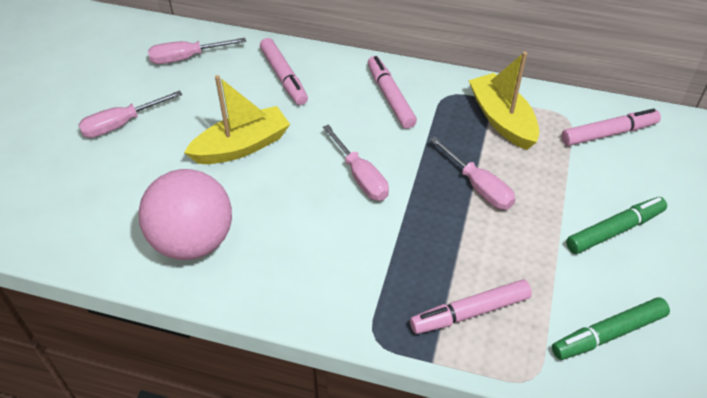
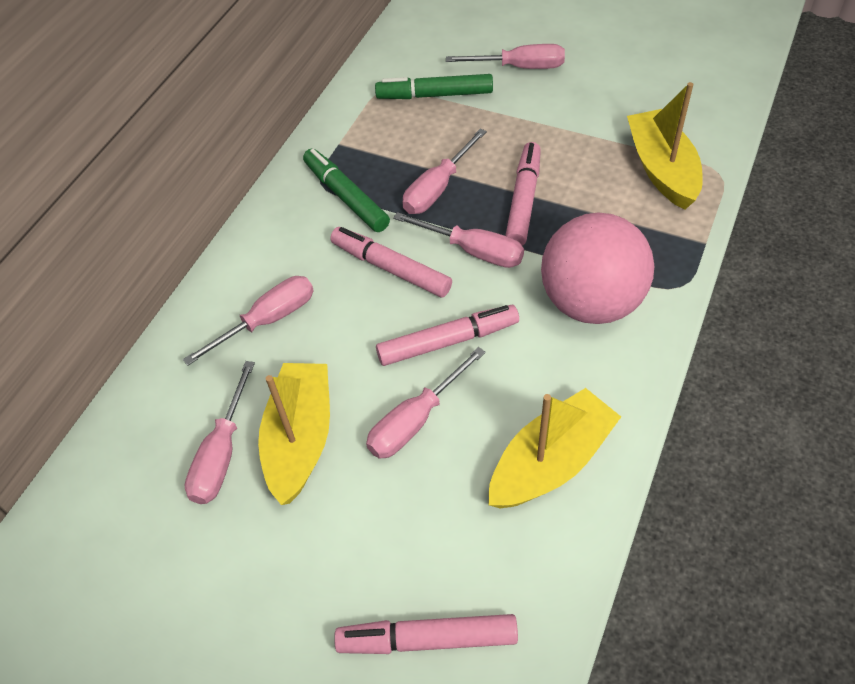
pink screwdriver: [78,90,182,138] [148,38,246,64] [323,125,389,201] [430,136,515,210] = 4 -> [183,276,314,366] [185,361,255,504] [366,347,486,459] [393,212,524,268] [403,128,487,214] [446,44,565,69] = 6
yellow boat: [184,75,290,164] [469,52,539,150] = 2 -> [258,363,330,505] [489,388,621,508] [627,82,703,210] = 3

